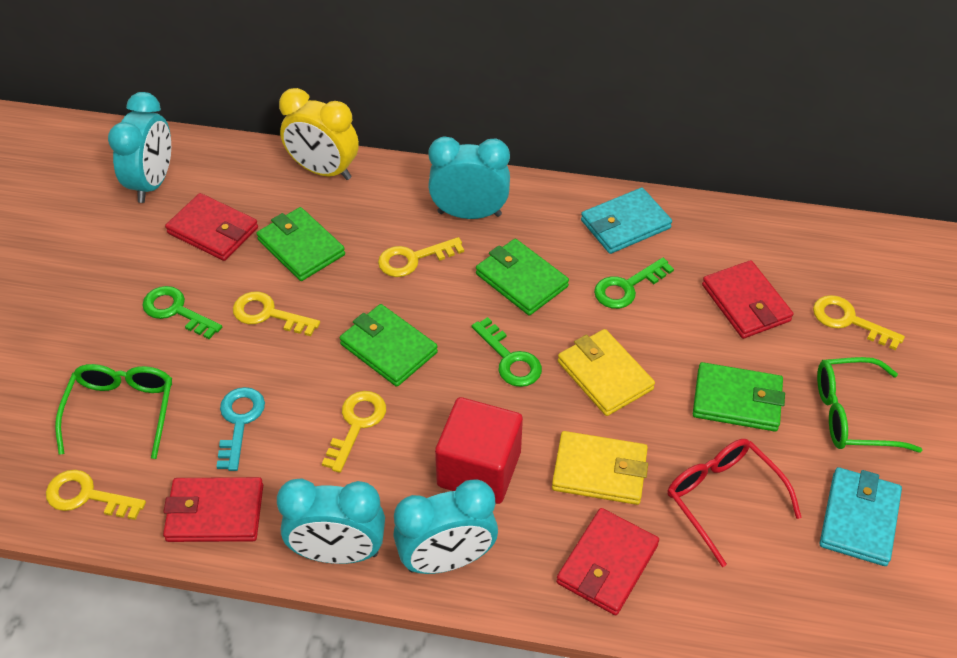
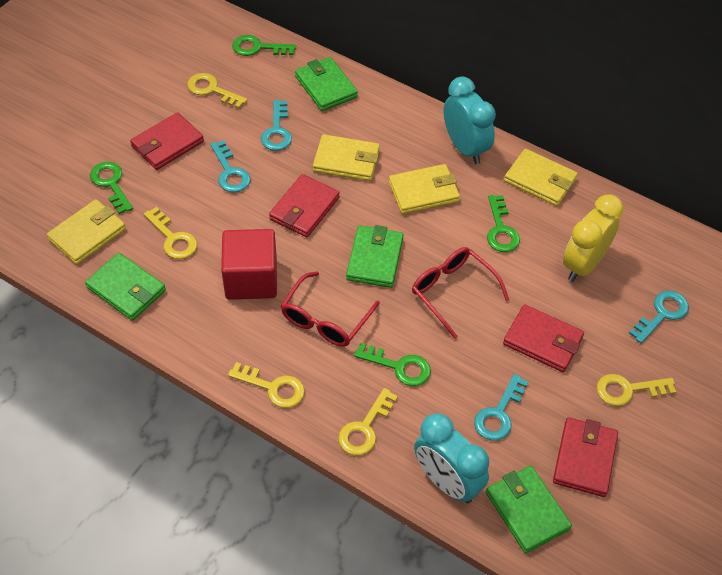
green glasses: [55,364,172,459] [817,357,922,453] = 2 -> none = 0
green key: [142,286,222,339] [472,317,542,387] [594,258,674,309] = 3 -> [90,162,133,214] [232,35,296,56] [354,343,431,386] [487,195,520,252] = 4
red glasses: [667,439,802,567] = 1 -> [281,272,380,347] [412,247,509,339] = 2
turquoise clock: [108,92,171,203] [277,478,385,564] [393,479,498,574] [428,136,510,219] = 4 -> [414,413,489,503] [443,77,496,164] = 2
turquoise key: [216,387,265,471] = 1 -> [210,140,251,192] [261,100,292,151] [474,374,528,441] [629,291,689,343] = 4
turquoise wallet: [581,188,672,254] [820,467,902,566] = 2 -> none = 0
yellow wallet: [552,431,648,505] [558,329,655,416] = 2 -> [47,199,126,265] [313,134,380,181] [389,164,460,214] [504,149,578,206] = 4

